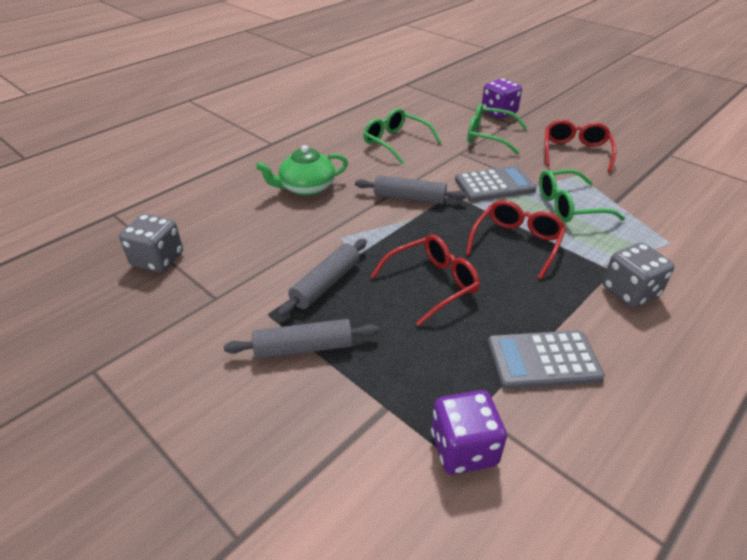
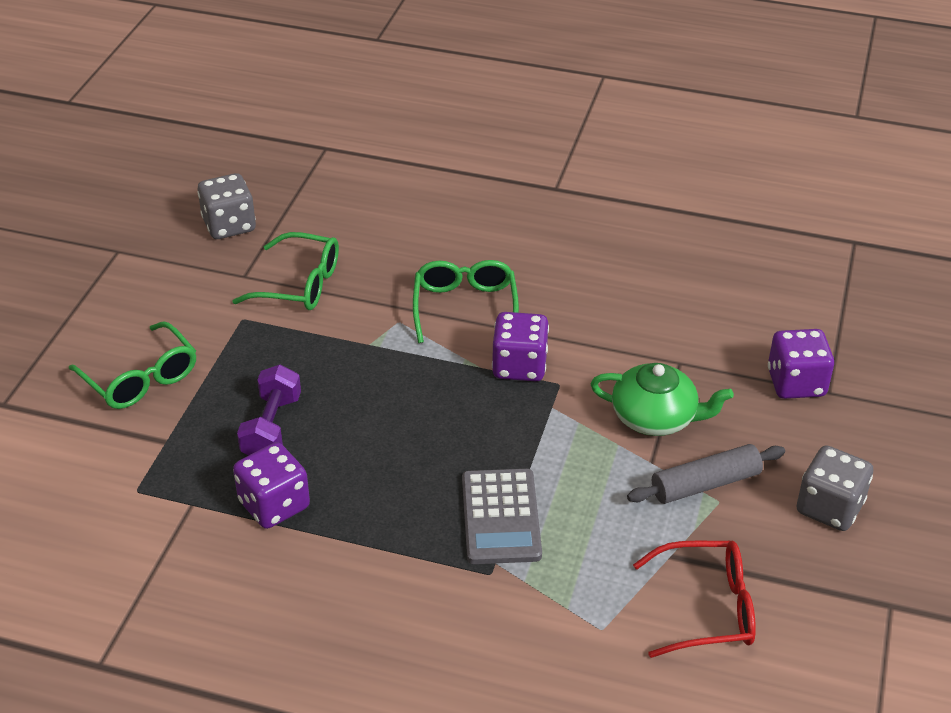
grey calculator: [455,166,537,202] [487,330,605,389] = 2 -> [462,469,542,564] = 1
grey rolling pin: [224,319,379,359] [278,239,367,317] [355,175,467,204] = 3 -> [627,444,785,504] = 1
purple dice: [431,390,507,475] [482,78,522,118] = 2 -> [233,442,310,529] [492,312,549,381] [768,329,834,399] = 3
purple dumbbell: none = 0 -> [237,364,301,455] = 1
red glasses: [371,234,480,326] [466,200,566,279] [545,120,616,172] = 3 -> [633,541,756,658] = 1

